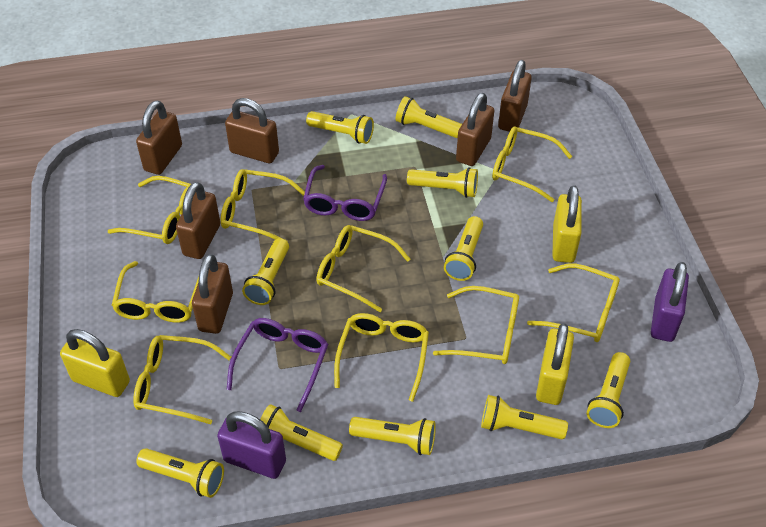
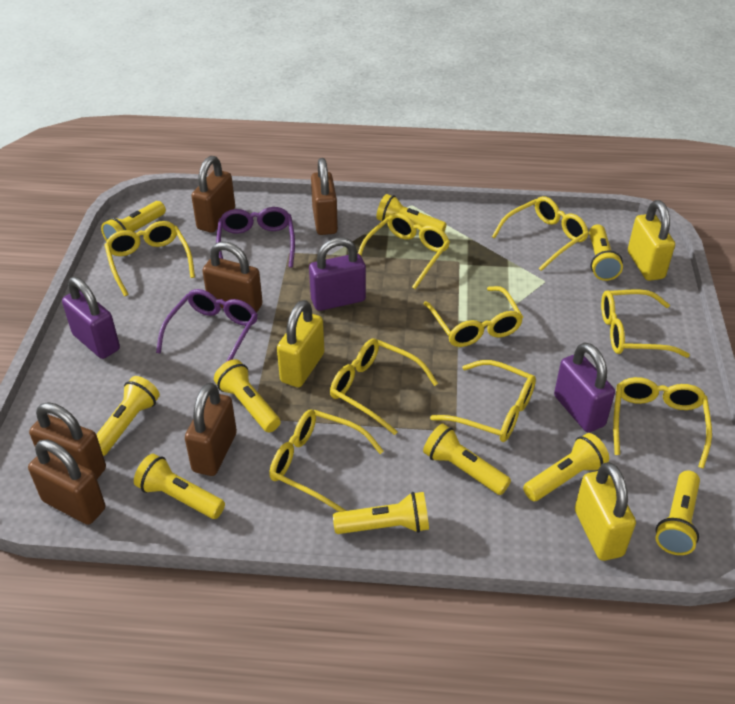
purple padlock: [217,411,286,479] [651,262,689,342] = 2 -> [62,277,120,359] [309,237,366,311] [554,342,615,432] = 3

